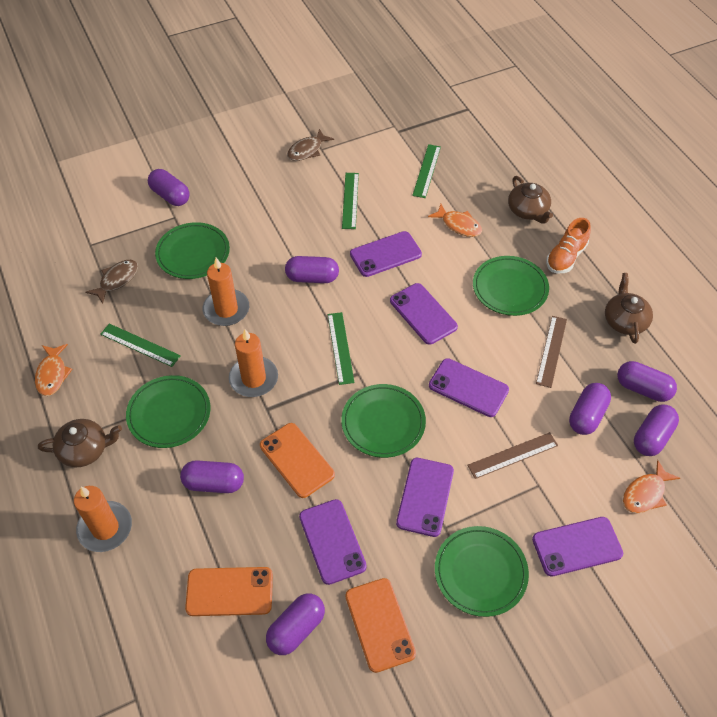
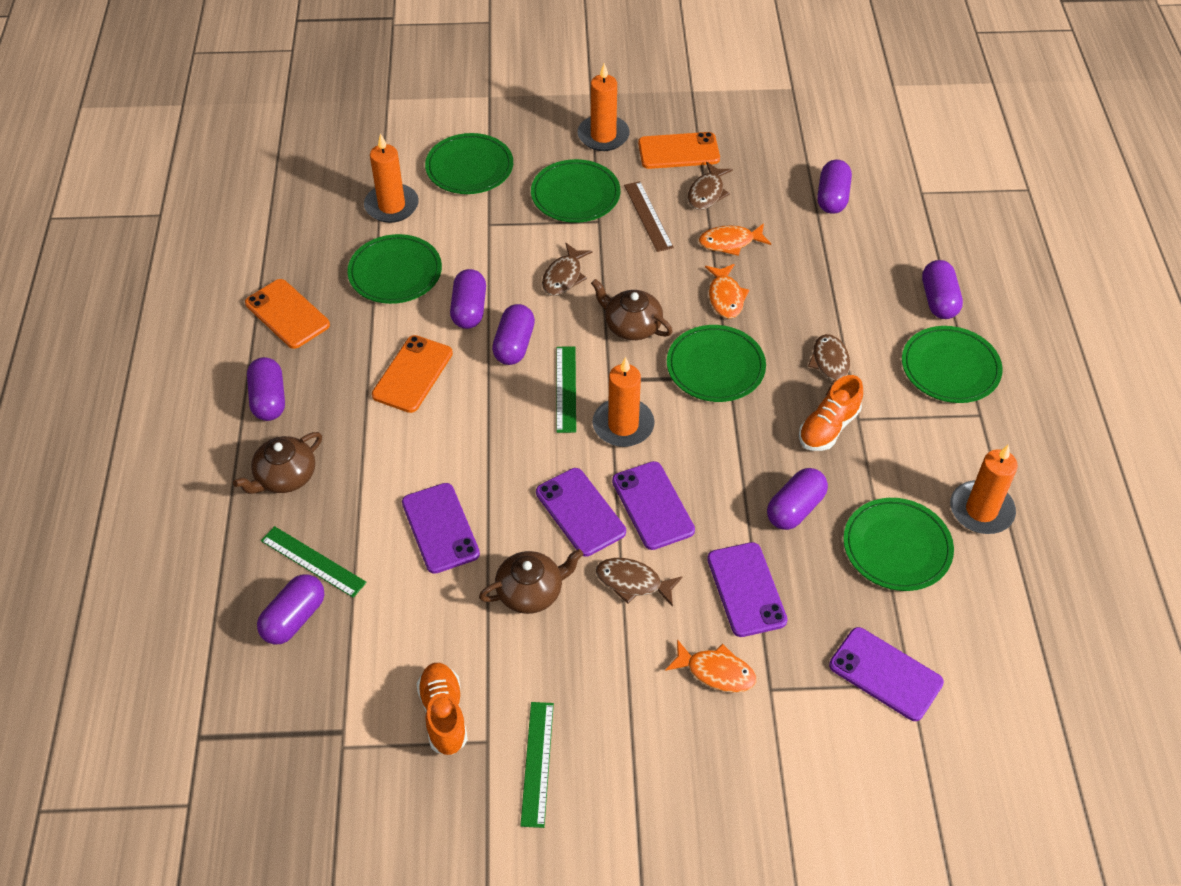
brown fish: [85,260,138,304] [287,129,334,161] = 2 -> [542,243,593,296] [596,558,683,607] [688,162,733,210] [808,334,850,395] = 4
brown ruler: [467,432,558,479] [536,316,567,388] = 2 -> [624,181,674,252] = 1
green plate: [126,375,211,448] [155,222,230,279] [341,384,426,458] [435,526,529,617] [473,256,549,316] = 5 -> [347,234,442,304] [425,133,513,194] [531,159,620,223] [667,325,766,402] [843,498,954,591] [902,326,1003,403] = 6
green ruler: [100,324,181,367] [328,312,355,385] [342,173,359,229] [412,144,441,198] = 4 -> [261,526,367,598] [520,702,554,828] [556,346,576,433] = 3
orange candle: [74,486,132,552] [203,258,249,326] [229,329,278,397] = 3 -> [364,133,419,223] [577,63,630,151] [592,357,654,447] [950,444,1018,534] = 4
orange shoe: [546,218,591,273] = 1 -> [417,663,468,755] [799,375,863,451] = 2
purple phone: [299,499,367,585] [350,231,422,277] [390,283,458,345] [396,458,454,537] [429,358,509,417] [532,517,623,576] = 6 -> [402,483,480,574] [536,468,626,557] [612,461,695,550] [707,542,787,637] [829,627,944,721] = 5

